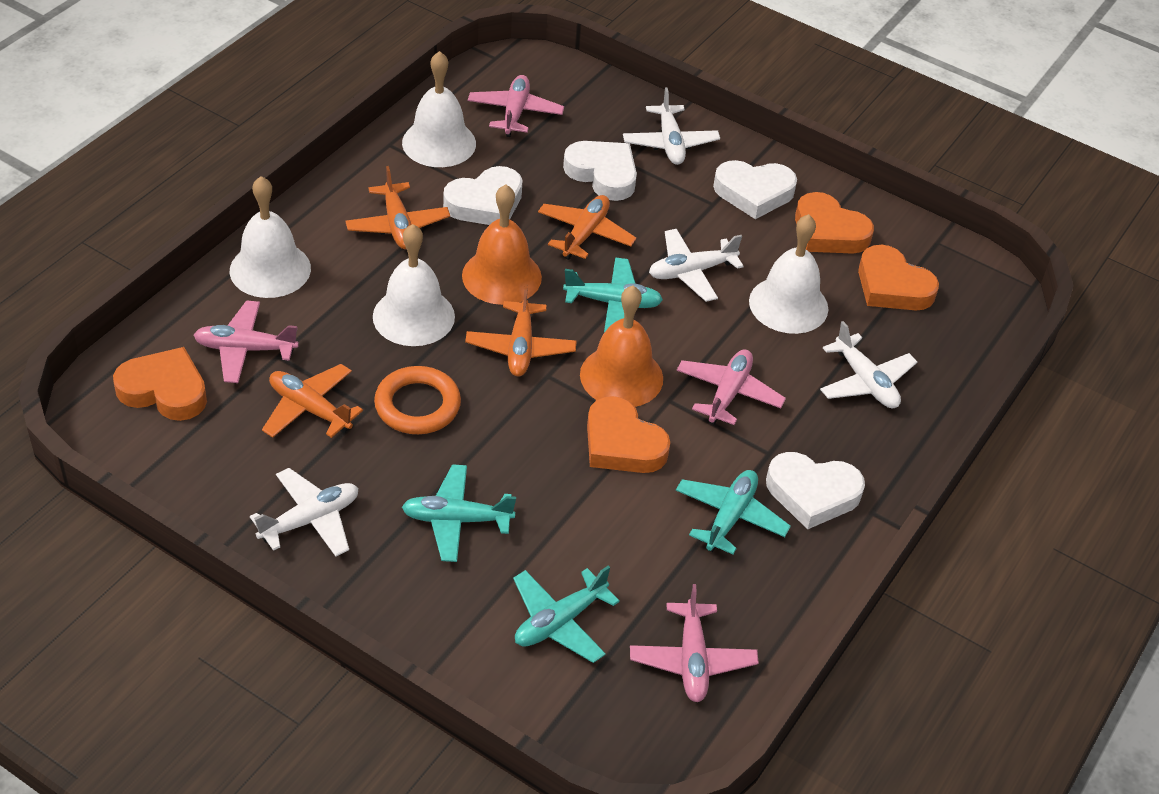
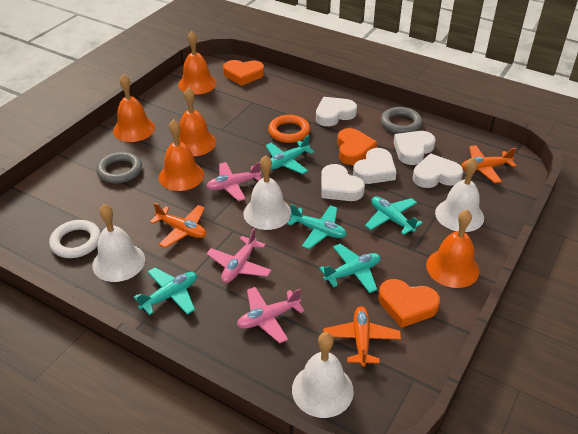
grey ring: none = 0 -> [96,152,142,183] [381,107,422,134] = 2
orange bell: [462,184,542,305] [580,286,663,407] = 2 -> [113,74,155,142] [159,119,204,191] [178,31,217,95] [179,87,216,156] [426,210,479,288] = 5
orange heart: [113,347,207,421] [587,396,670,473] [795,192,874,254] [858,245,939,310] = 4 -> [223,60,264,86] [337,128,377,165] [378,279,440,328] = 3
orange plane: [262,364,363,438] [345,166,450,249] [465,284,577,376] [538,195,636,260] = 4 -> [150,202,206,248] [323,306,401,367] [461,145,516,183] = 3
pink plane: [194,300,299,383] [468,75,564,137] [630,584,759,702] [677,349,786,425] = 4 -> [206,162,262,201] [206,228,272,283] [237,287,305,343] = 3
turquoise plane: [402,464,516,562] [513,566,620,663] [563,257,663,333] [676,470,791,554] = 4 -> [134,267,197,315] [266,135,315,174] [287,204,347,249] [319,244,380,293] [365,196,423,235] = 5
white heart: [443,166,522,225] [563,141,637,201] [713,160,797,219] [766,452,865,530] = 4 -> [316,97,357,126] [321,164,365,201] [353,148,397,184] [394,131,436,165] [413,154,463,188] = 5
white plane: [250,468,358,556] [623,87,720,165] [649,229,744,302] [820,321,917,408] = 4 -> none = 0
white ring: none = 0 -> [49,220,101,258] = 1

